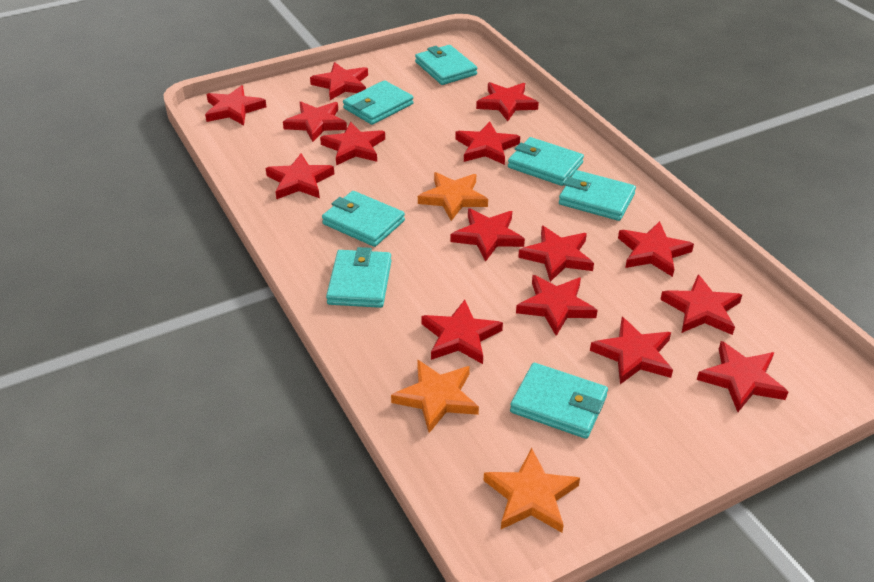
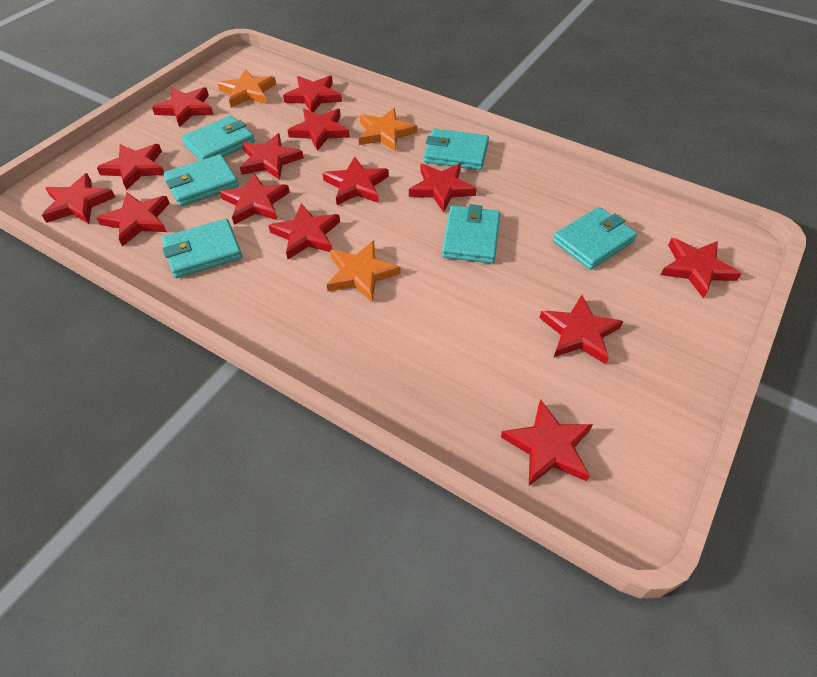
red star: [205,85,266,125] [266,153,334,200] [283,102,347,142] [310,62,368,100] [320,122,385,165] [421,300,503,364] [450,208,525,262] [455,121,520,165] [476,82,539,121] [516,275,598,336] [518,226,594,282] [590,317,673,384] [618,221,694,277] [660,274,742,335] [697,341,788,412] = 15 -> [42,173,115,224] [96,192,170,247] [97,144,164,190] [152,87,214,128] [220,173,290,225] [240,133,303,180] [268,203,340,259] [283,76,342,112] [288,109,350,151] [322,157,389,205] [409,163,477,213] [501,399,593,486] [540,295,623,364] [660,238,742,299] = 14
turquoise wallet: [322,191,405,247] [326,247,392,308] [343,80,414,125] [415,45,477,85] [508,137,584,186] [510,363,608,439] [559,170,636,221] = 7 -> [162,219,242,278] [164,154,239,206] [182,115,255,160] [424,128,489,170] [442,204,500,263] [553,207,637,270] = 6

